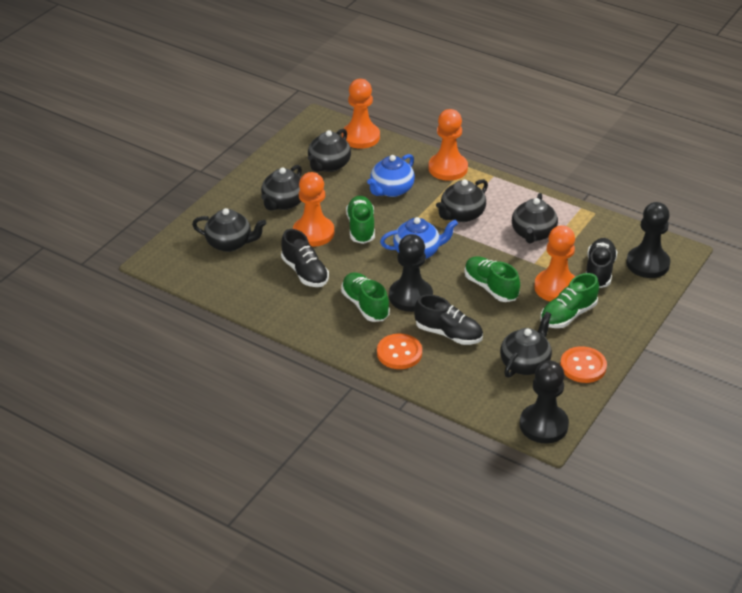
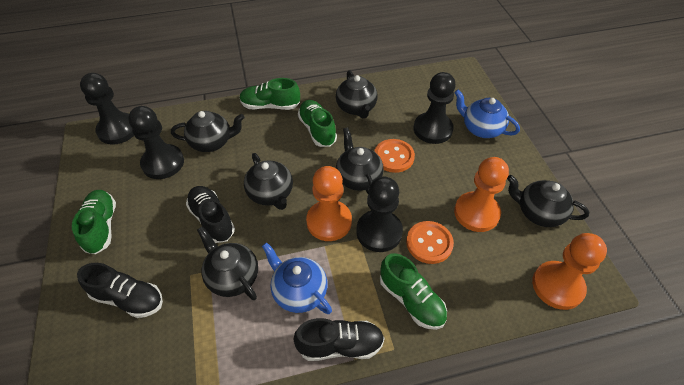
black pawn: [389,234,433,312] [520,360,569,443] [626,202,670,278] = 3 -> [80,73,134,145] [128,106,184,179] [356,177,403,252] [414,72,456,144] = 4
orange pawn: [293,172,334,247] [342,79,380,149] [428,109,468,181] [534,225,575,301] = 4 -> [306,166,352,241] [454,157,509,232] [532,233,607,310] = 3

